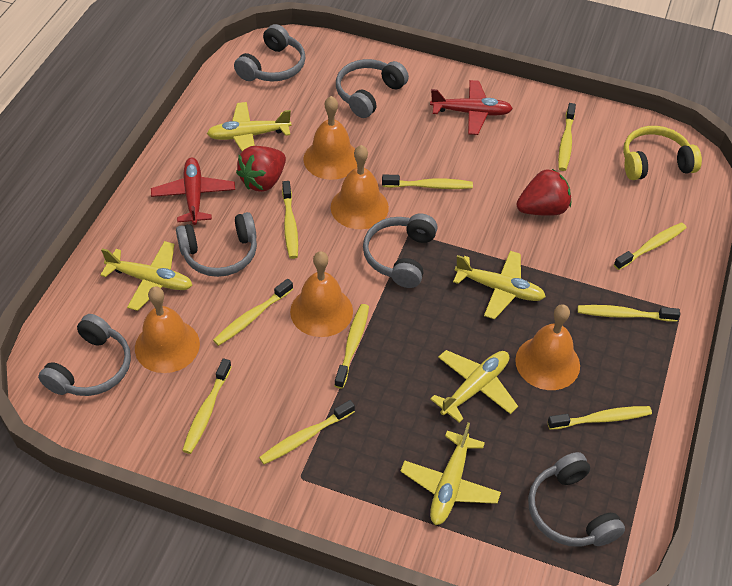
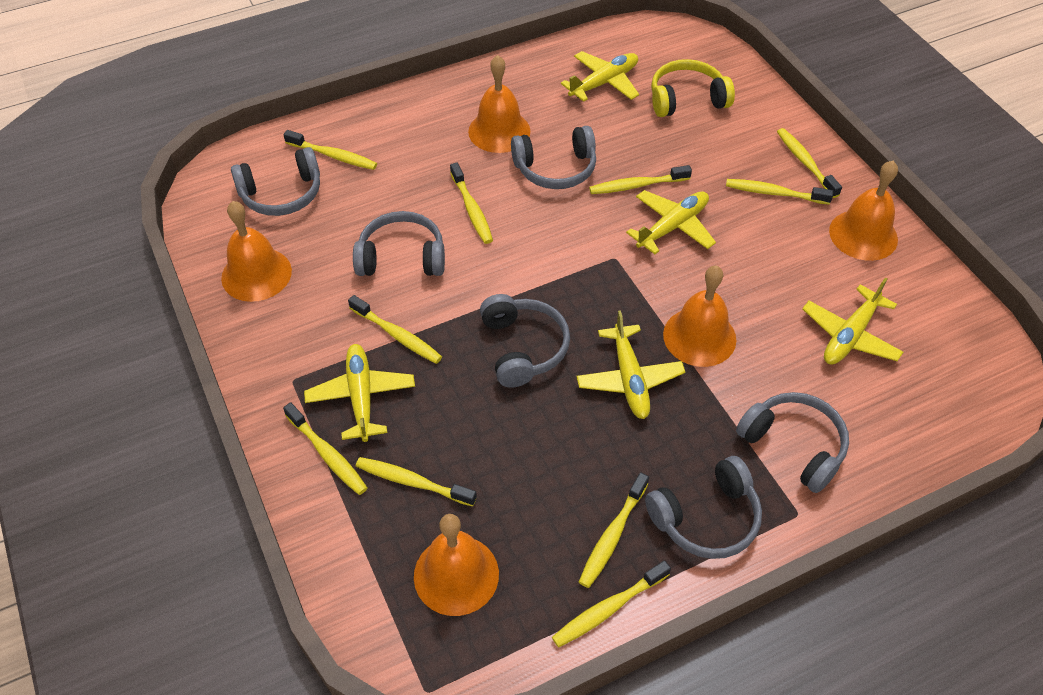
red plane: [151,158,235,225] [430,80,513,135] = 2 -> none = 0
red strawberry: [236,146,286,192] [517,169,571,216] = 2 -> none = 0

